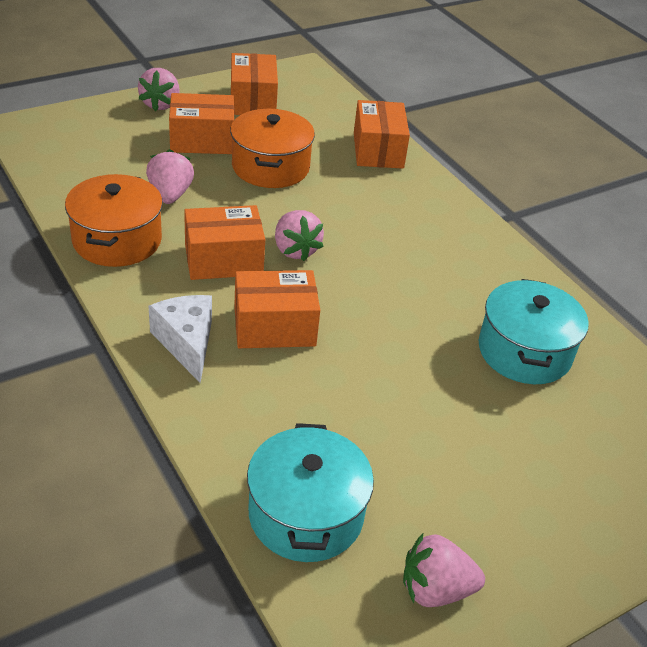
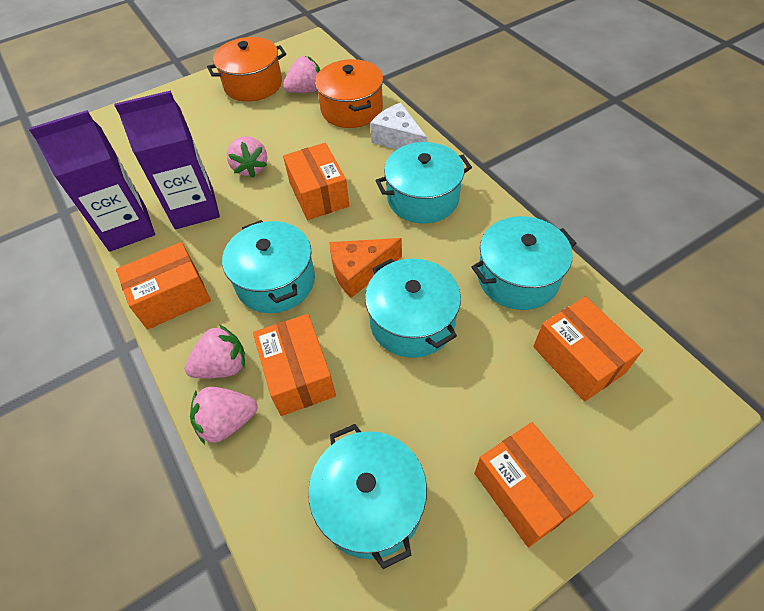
orange cheese: none = 0 -> [329,238,402,298] = 1
purple carton: none = 0 -> [29,110,155,252] [114,90,220,229] = 2
turquoise pot: [247,423,374,562] [479,279,589,384] = 2 -> [222,220,315,313] [308,424,427,569] [365,258,461,358] [375,142,472,224] [471,216,577,310] = 5

